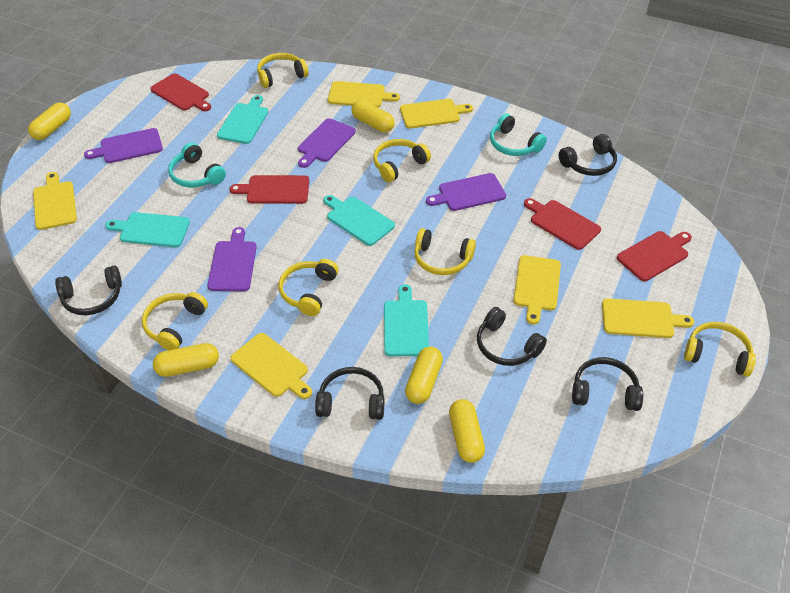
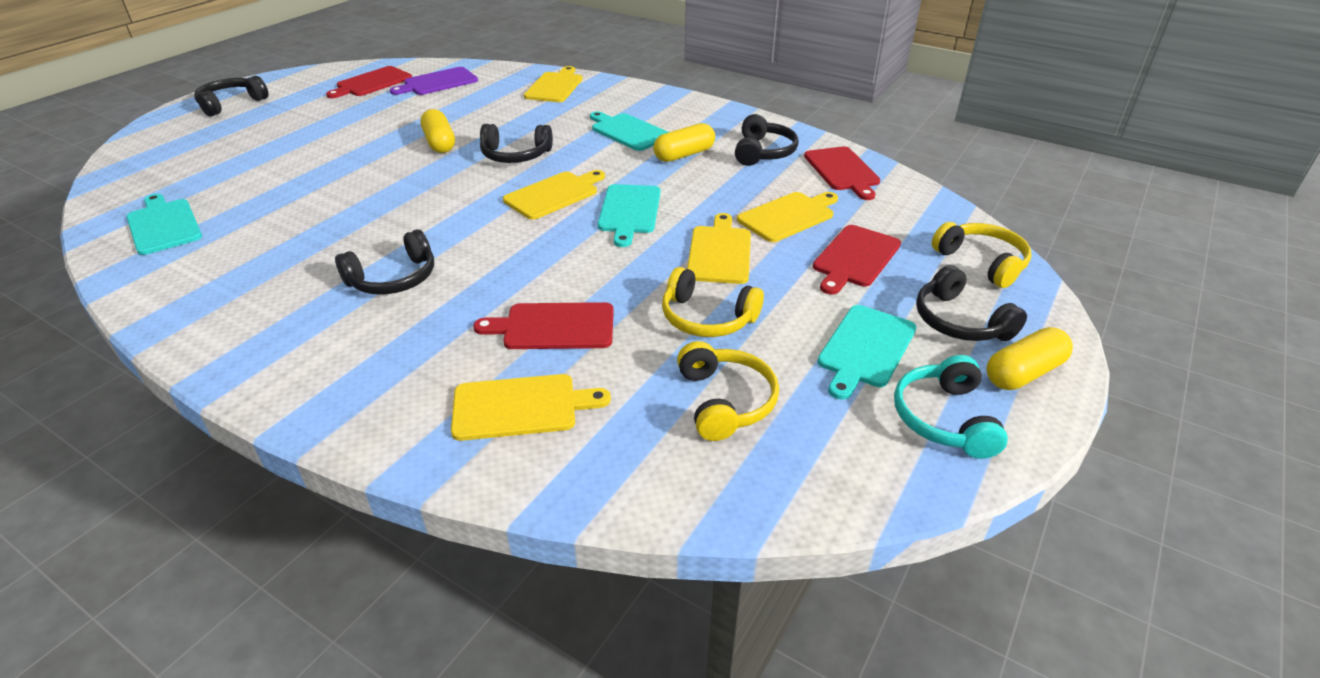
purple cutting board: [84,128,163,163] [207,227,257,291] [298,118,356,168] [426,173,506,211] = 4 -> [390,67,478,95] = 1
turquoise headphones: [168,142,226,188] [490,113,547,156] = 2 -> [894,355,1008,459] = 1
yellow capsule: [28,102,71,140] [153,343,219,377] [351,100,395,133] [405,347,443,404] [449,399,485,463] = 5 -> [421,109,455,153] [653,123,715,162] [986,327,1073,390] = 3
yellow cutting board: [33,172,77,230] [230,333,312,399] [328,81,400,107] [400,99,473,128] [513,255,561,324] [602,298,694,338] = 6 -> [451,374,611,441] [503,170,605,220] [524,66,582,102] [687,213,751,284] [737,192,838,242] = 5
yellow headphones: [142,292,208,350] [257,53,308,88] [279,259,338,316] [373,139,431,182] [414,228,476,275] [684,322,756,377] = 6 -> [662,267,764,337] [677,341,779,441] [932,222,1031,288] = 3

